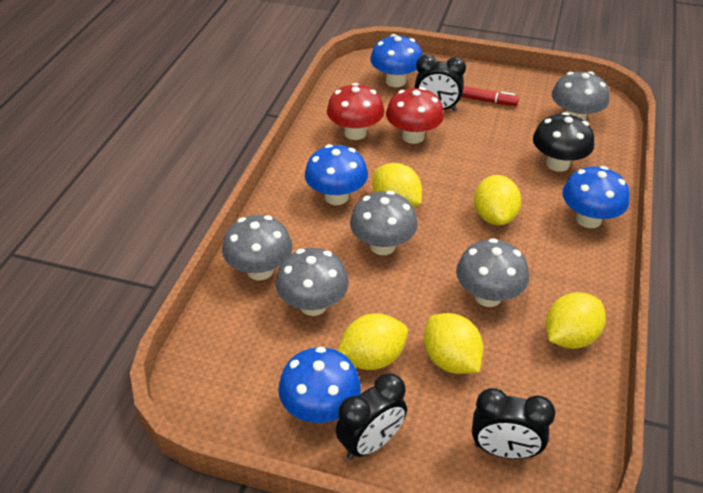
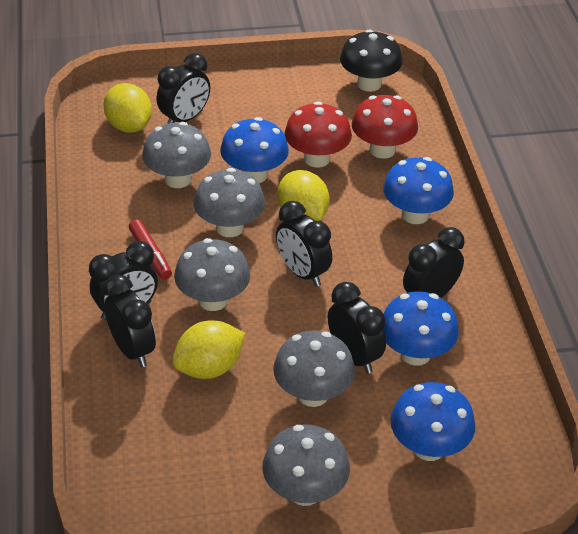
black clock: [336,373,407,460] [414,54,466,111] [472,388,556,459] = 3 -> [89,241,158,320] [103,274,156,367] [157,53,210,124] [276,201,332,287] [328,282,386,374] [403,227,465,298] = 6
yellow lemon: [337,313,408,370] [372,163,422,207] [424,313,483,374] [474,175,521,225] [546,292,606,349] = 5 -> [103,83,152,133] [172,320,245,379] [278,170,330,221] = 3

